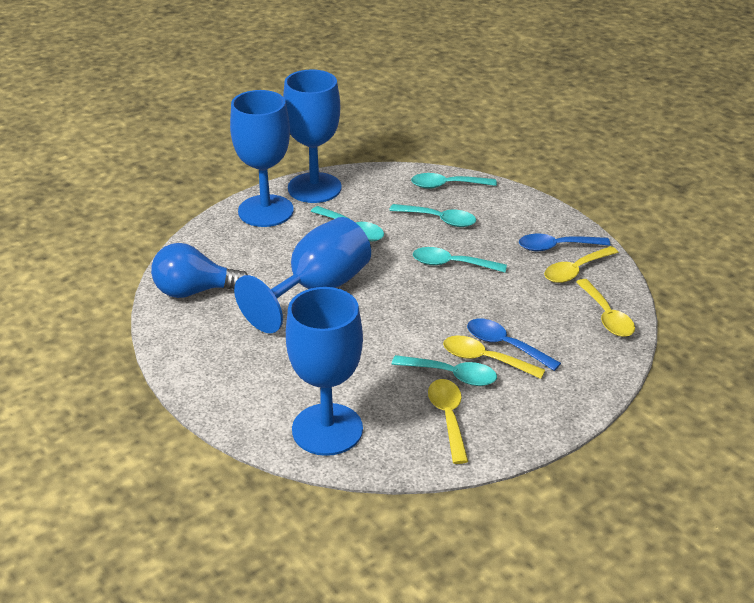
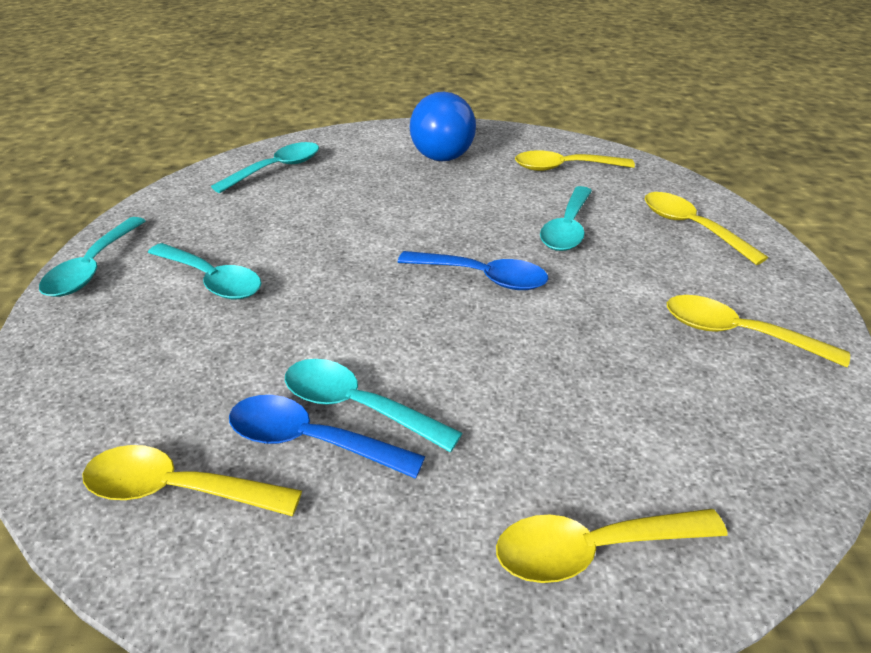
blue goblet: [230,90,294,227] [234,217,371,333] [283,69,342,203] [286,287,363,456] = 4 -> none = 0
yellow spoon: [428,379,468,464] [443,336,545,379] [544,246,619,283] [576,279,635,337] = 4 -> [82,445,302,516] [496,509,728,583] [515,150,635,171] [645,192,768,265] [667,295,850,367] = 5

